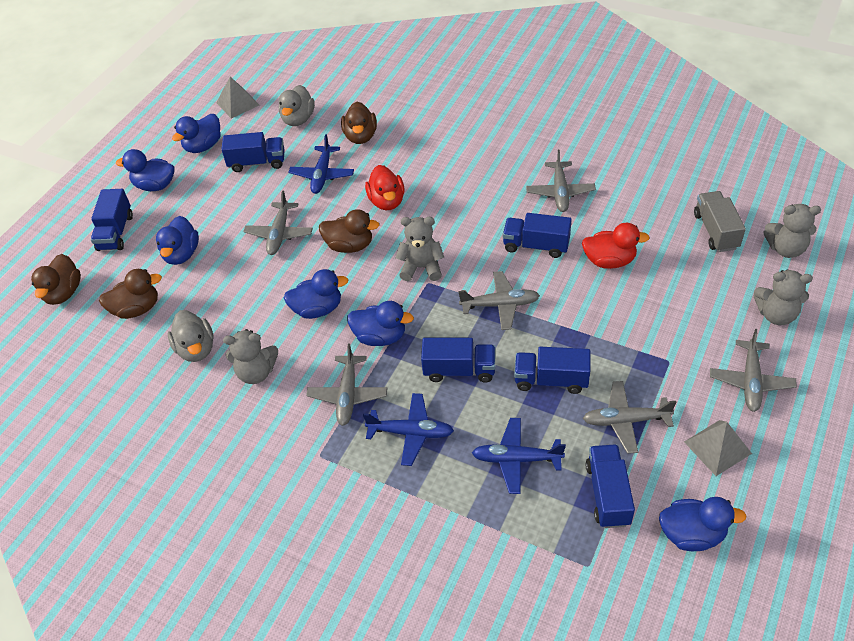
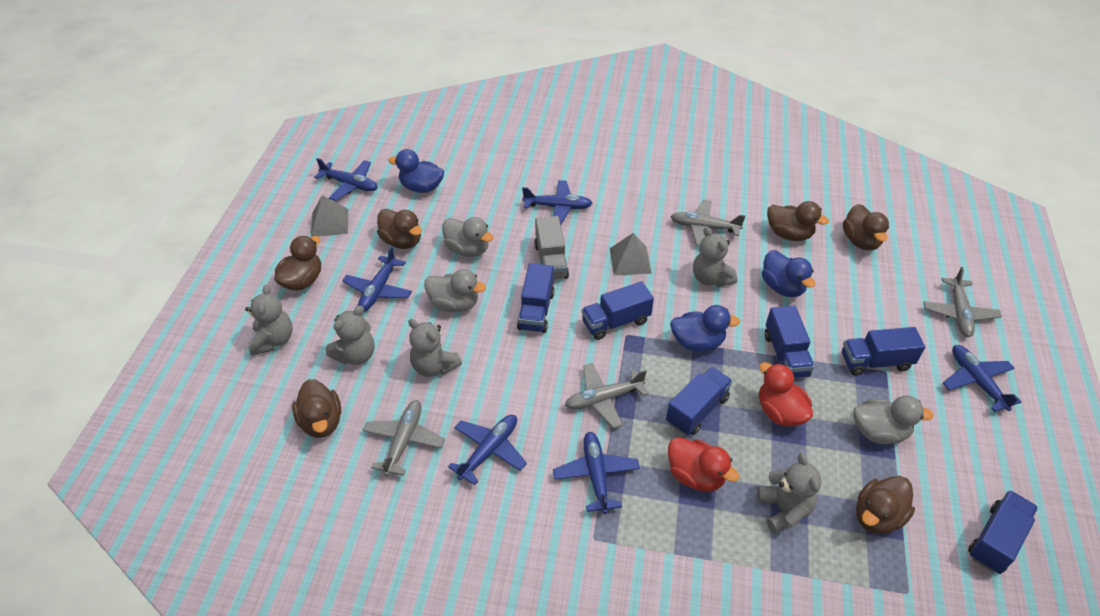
blue duck: [116,149,175,191] [156,216,199,265] [172,114,221,153] [283,269,348,319] [347,301,414,346] [659,497,747,551] = 6 -> [388,149,444,193] [670,305,740,351] [762,250,815,297] = 3
blue plane: [289,134,354,194] [363,393,454,466] [472,418,566,494] = 3 -> [314,158,378,201] [342,246,412,312] [448,415,527,485] [522,180,593,224] [553,432,640,514] [943,345,1021,412] = 6
brown duck: [31,254,81,305] [99,269,162,319] [319,209,379,253] [341,102,377,144] = 4 -> [274,236,321,291] [292,379,341,438] [377,209,422,249] [767,201,829,241] [843,204,889,250] [856,476,915,534] = 6
grey duck: [168,310,214,362] [279,85,315,126] = 2 -> [424,269,486,312] [442,217,494,257] [853,395,934,444] = 3
grey plane: [243,190,313,255] [306,343,387,426] [458,271,540,330] [526,149,596,212] [583,381,676,454] [710,329,797,412] = 6 -> [363,400,445,476] [565,363,648,429] [671,200,745,246] [923,267,1002,337] = 4
grey teddy bear: [223,329,278,384] [396,217,444,281] [753,270,813,325] [763,204,821,258] = 4 -> [245,284,293,355] [326,306,375,365] [408,319,462,377] [693,227,738,287] [757,453,822,534] = 5

